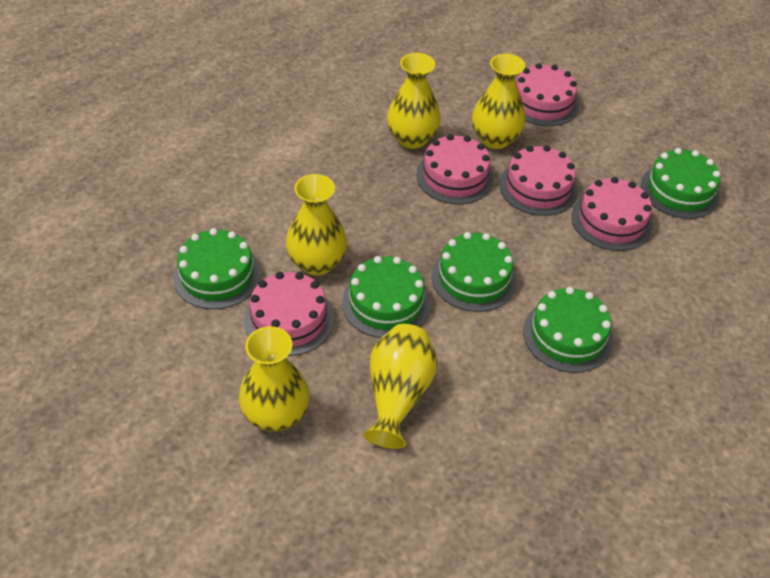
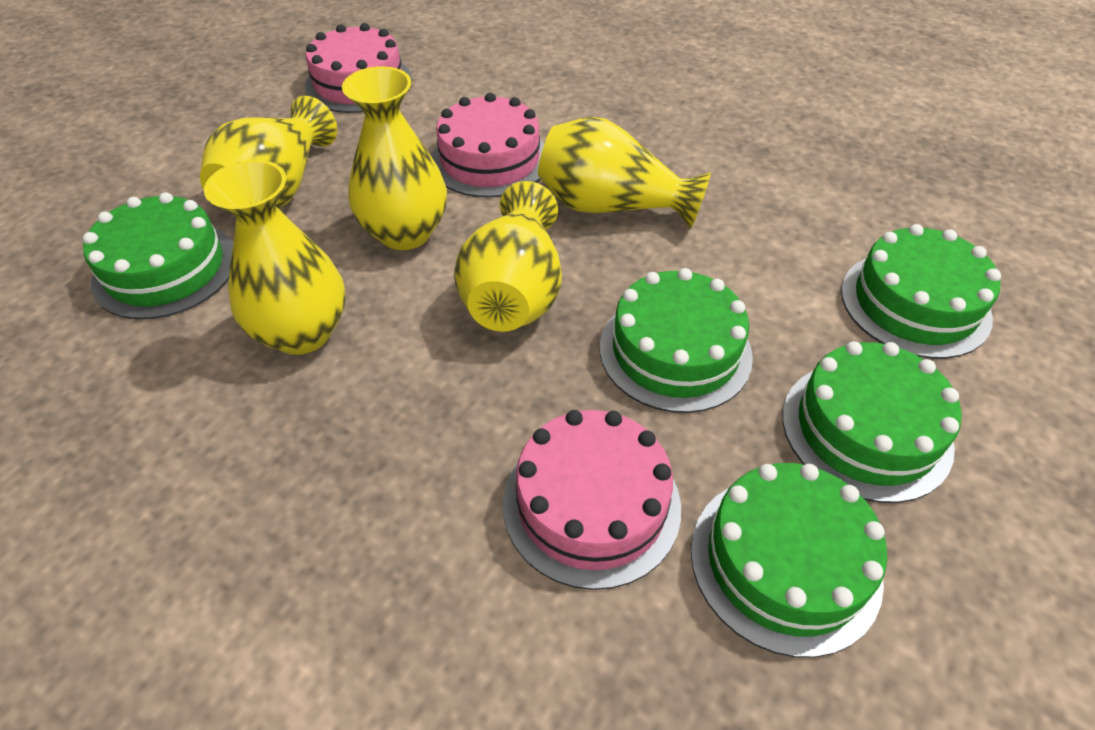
pink cake: [244,272,334,356] [416,134,494,204] [499,145,578,216] [516,63,579,126] [572,177,653,251] = 5 -> [304,23,412,113] [431,93,544,198] [503,410,681,590] = 3

